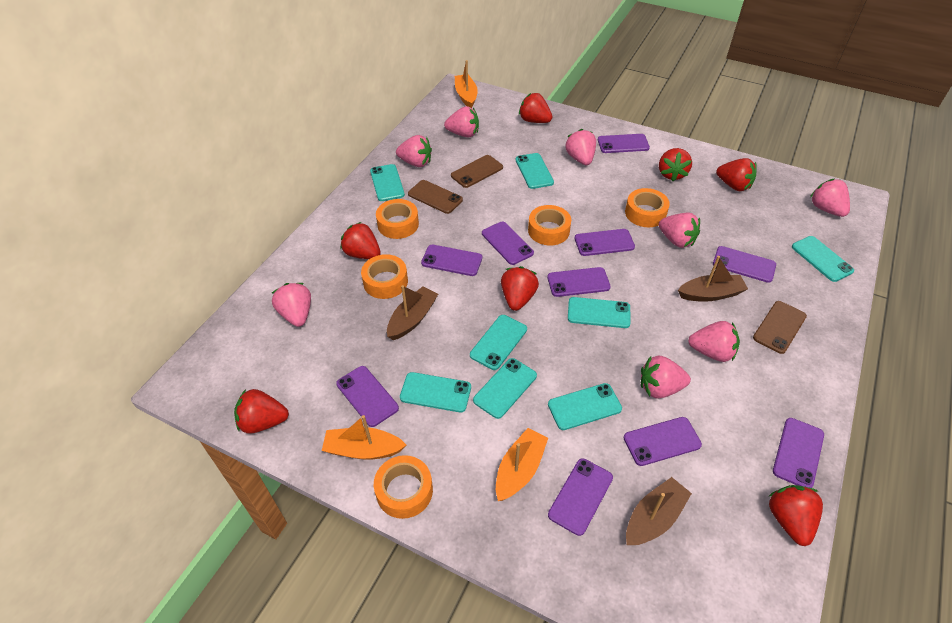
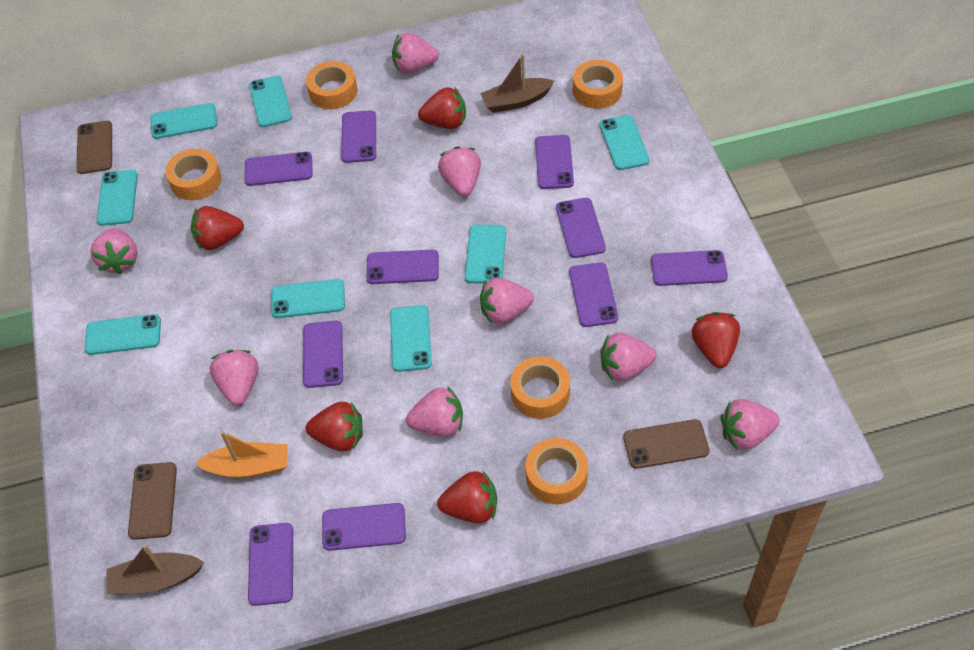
brown boat: [387,285,438,340] [626,477,692,545] [678,256,748,302] = 3 -> [107,545,204,594] [480,54,554,113] = 2
orange boat: [322,415,406,460] [455,60,478,108] [496,428,548,501] = 3 -> [195,431,288,478] = 1
red strawberry: [234,389,289,434] [341,222,381,259] [501,266,539,311] [519,93,552,123] [659,148,692,181] [716,158,757,191] [769,485,823,546] = 7 -> [191,206,244,250] [306,402,363,451] [418,87,466,129] [437,470,497,523] [692,312,740,368] = 5

